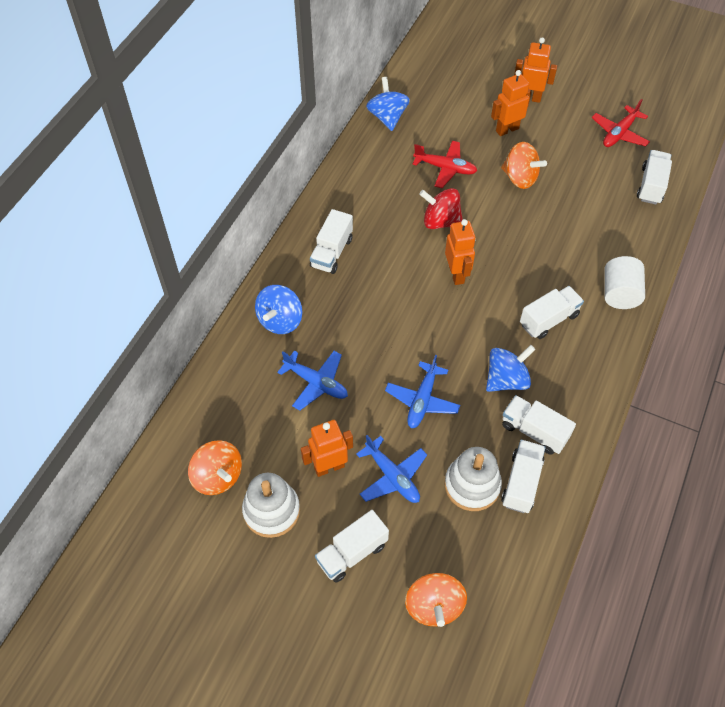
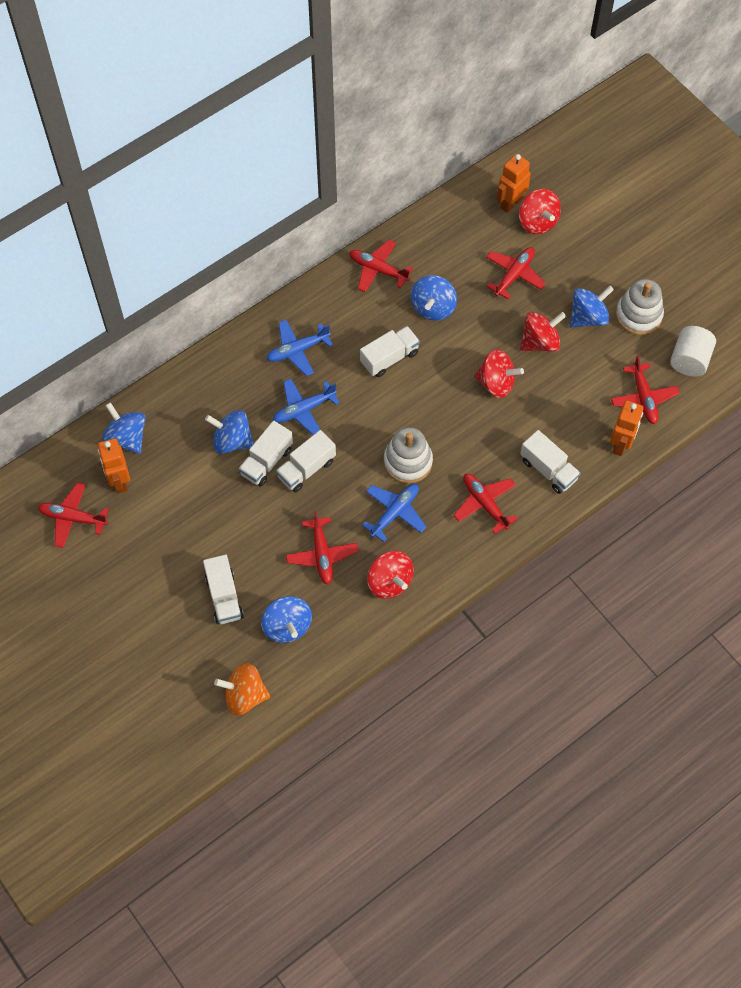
blue spinning top: [255,285,302,334] [366,77,410,131] [486,345,536,392] = 3 -> [102,402,145,454] [205,410,254,454] [261,596,312,643] [411,275,457,321] [570,286,614,328] = 5
orange robot: [301,420,353,477] [445,219,476,285] [491,70,531,136] [514,37,557,103] = 4 -> [98,438,130,493] [496,154,531,213] [610,400,644,456] = 3
orange spinning top: [188,440,242,495] [405,573,467,627] [501,142,547,189] = 3 -> [214,663,270,716] = 1
red plane: [413,141,477,188] [592,99,650,147] = 2 -> [38,482,109,548] [286,510,358,584] [349,240,413,292] [453,474,518,534] [486,247,546,300] [611,355,680,424] = 6
red spinning top: [419,188,463,229] = 1 -> [367,551,414,599] [474,349,524,398] [519,189,561,234] [520,312,566,352] = 4
white truck: [310,209,353,274] [315,510,389,583] [501,440,546,513] [502,395,576,455] [520,286,584,339] [637,150,672,205] = 6 -> [203,555,244,624] [238,421,293,487] [276,430,336,492] [360,326,420,377] [520,430,581,494] = 5

